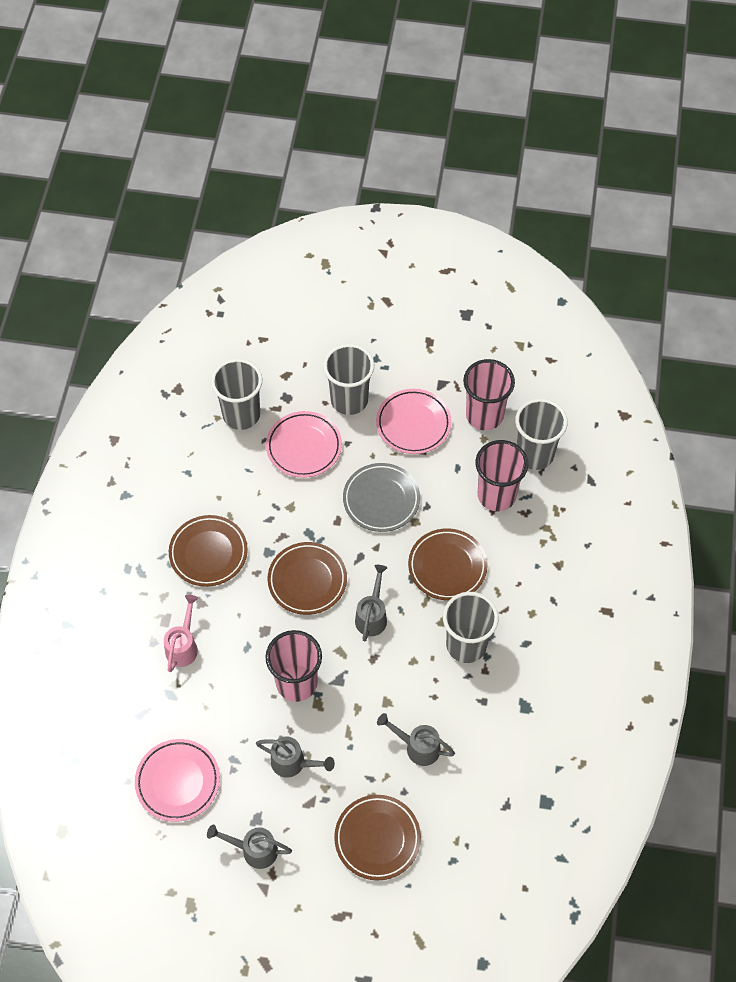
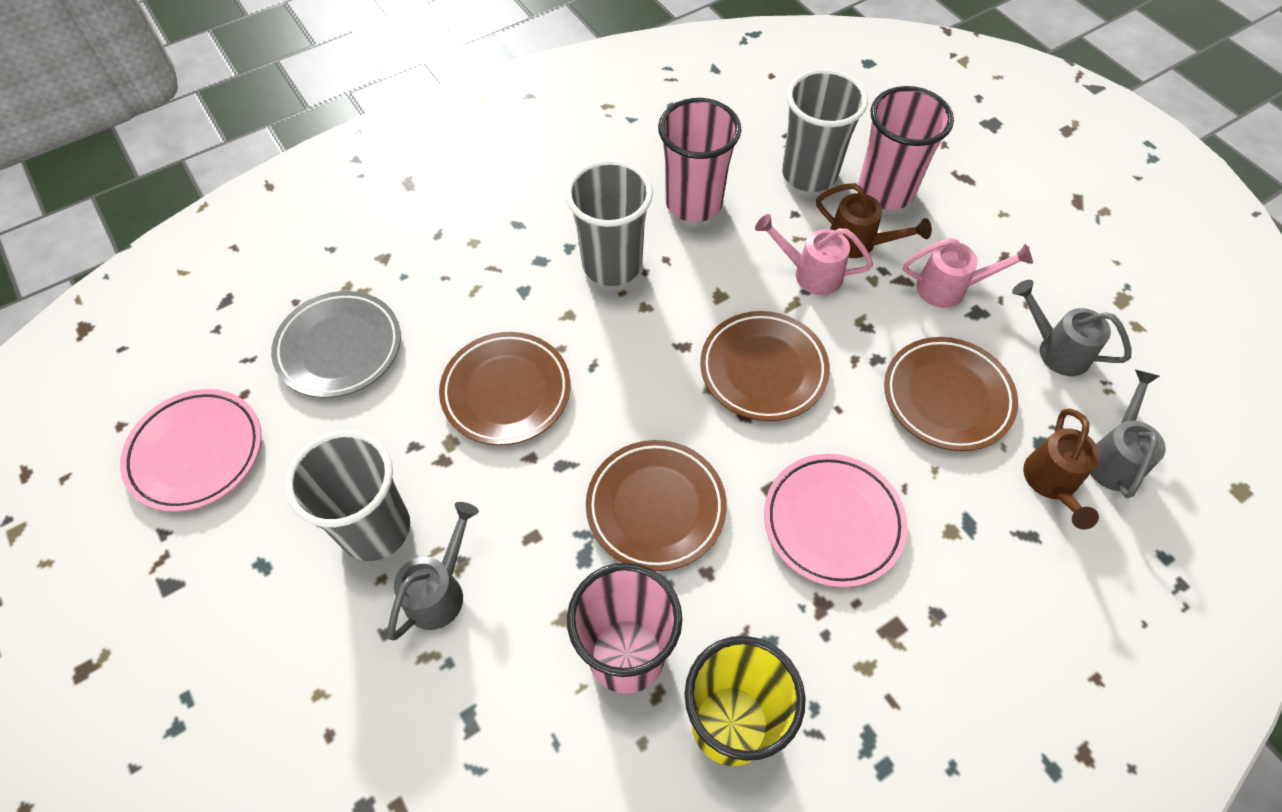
brown watering can: none = 0 -> [816,183,932,258] [1023,409,1100,529] = 2
grey cup: [211,359,262,430] [323,344,374,415] [443,592,499,663] [515,398,568,470] = 4 -> [285,430,410,561] [565,160,653,286] [782,69,868,192] = 3
grey watering can: [207,824,292,869] [256,737,335,778] [355,565,387,641] [377,713,455,766] = 4 -> [387,502,479,640] [1012,280,1132,376] [1090,370,1166,498] = 3
pink plate: [135,739,220,822] [266,411,342,478] [376,389,452,454] = 3 -> [120,389,262,512] [764,454,907,587] = 2
pink watering can: [164,595,198,672] = 1 -> [755,214,873,295] [903,238,1033,308] = 2
yellow cup: none = 0 -> [685,636,806,766] = 1

